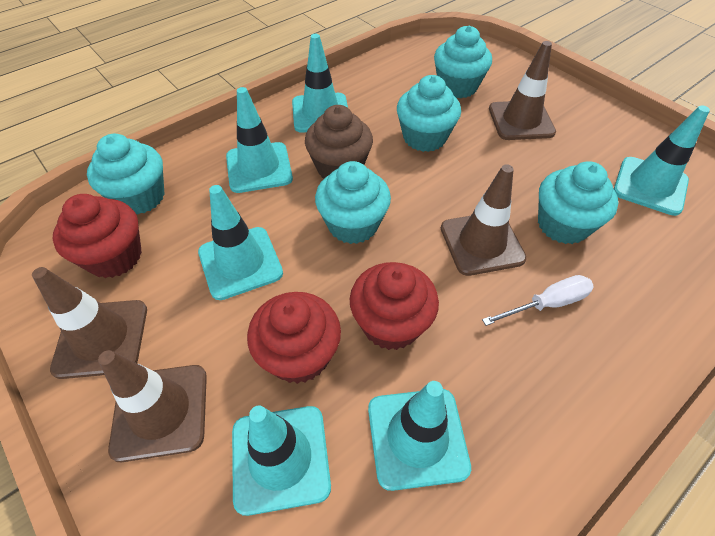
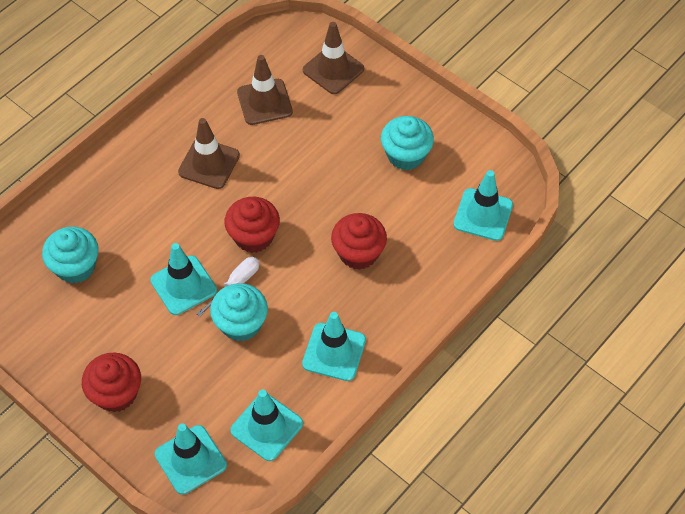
brown cupcake: [305,105,373,178] = 1 -> none = 0
brown traffic cone: [32,267,147,379] [98,350,207,462] [441,164,527,276] [489,41,556,140] = 4 -> [178,118,240,189] [237,55,293,125] [303,22,364,94] = 3
turquoise cupcake: [87,134,165,215] [315,161,391,244] [397,75,461,152] [434,26,492,98] [538,161,618,244] = 5 -> [42,227,99,284] [210,283,268,341] [381,116,434,170] = 3
turquoise traffic cone: [198,185,283,300] [226,87,293,193] [232,406,331,516] [292,34,348,133] [368,381,471,491] [614,105,710,216] = 6 -> [150,243,217,315] [155,423,227,495] [230,389,303,461] [302,312,366,381] [453,170,513,241] = 5

